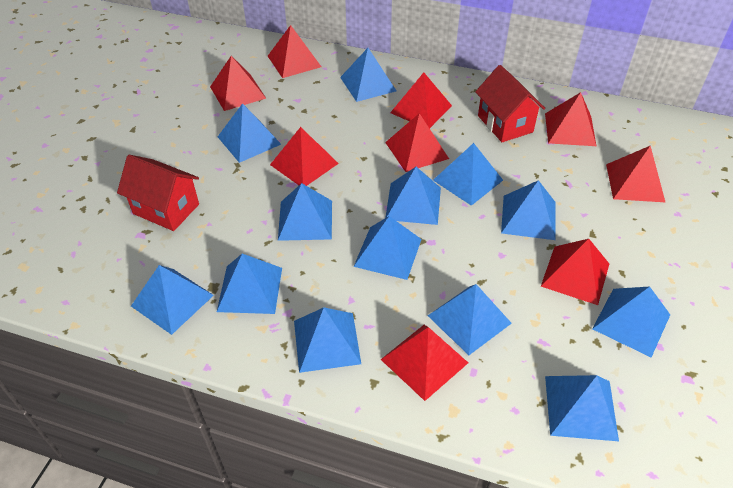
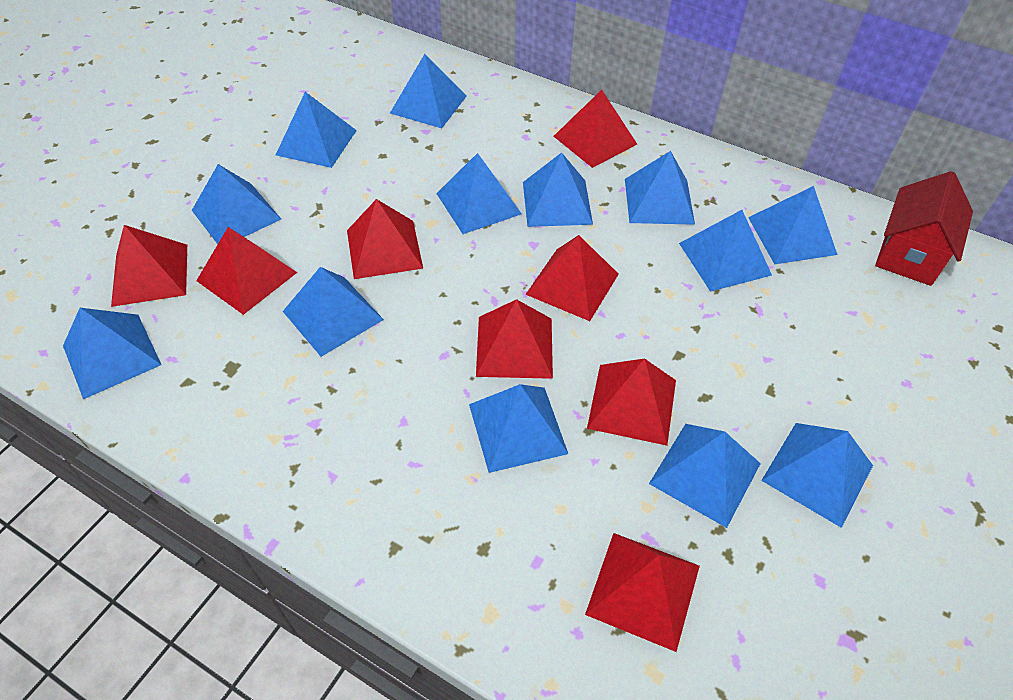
red house: [117,155,199,231] [475,65,545,142] = 2 -> [875,171,973,286] = 1
red pyramid: [210,56,266,111] [268,25,321,78] [270,127,339,186] [380,325,468,401] [385,113,449,172] [390,73,452,128] [541,239,609,305] [545,92,596,146] [606,146,665,202] = 9 -> [111,225,187,307] [196,227,297,315] [347,199,423,279] [476,299,553,379] [525,235,619,321] [553,90,637,168] [585,533,700,652] [587,358,676,446] = 8

